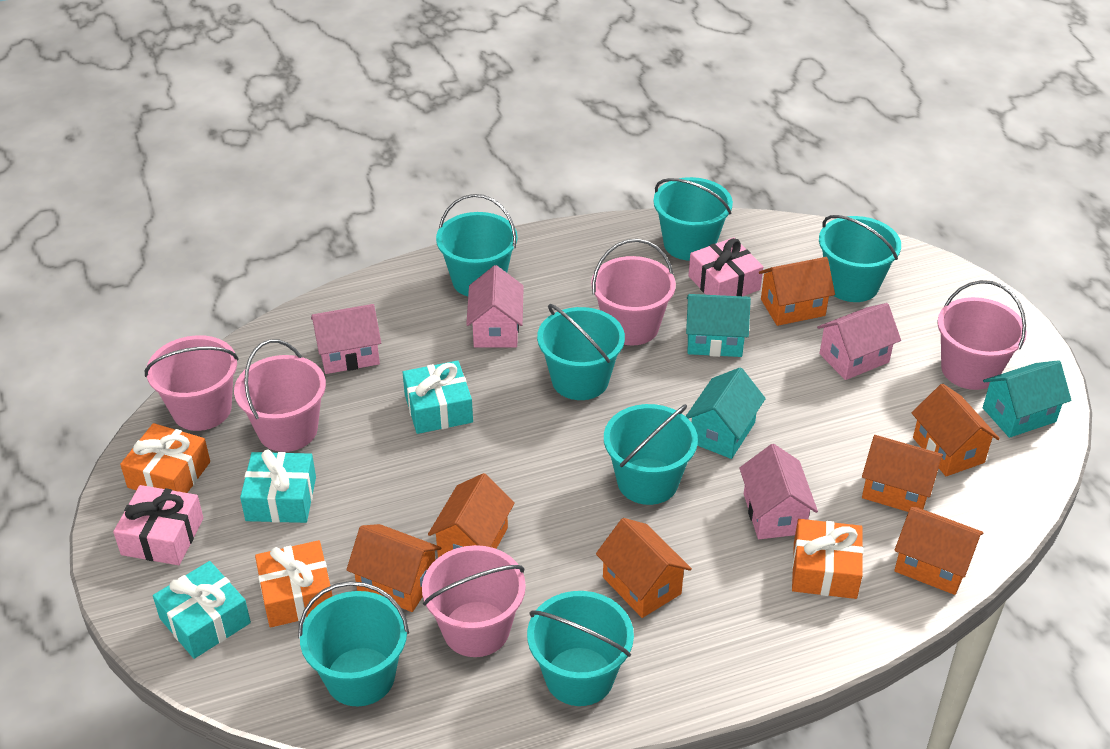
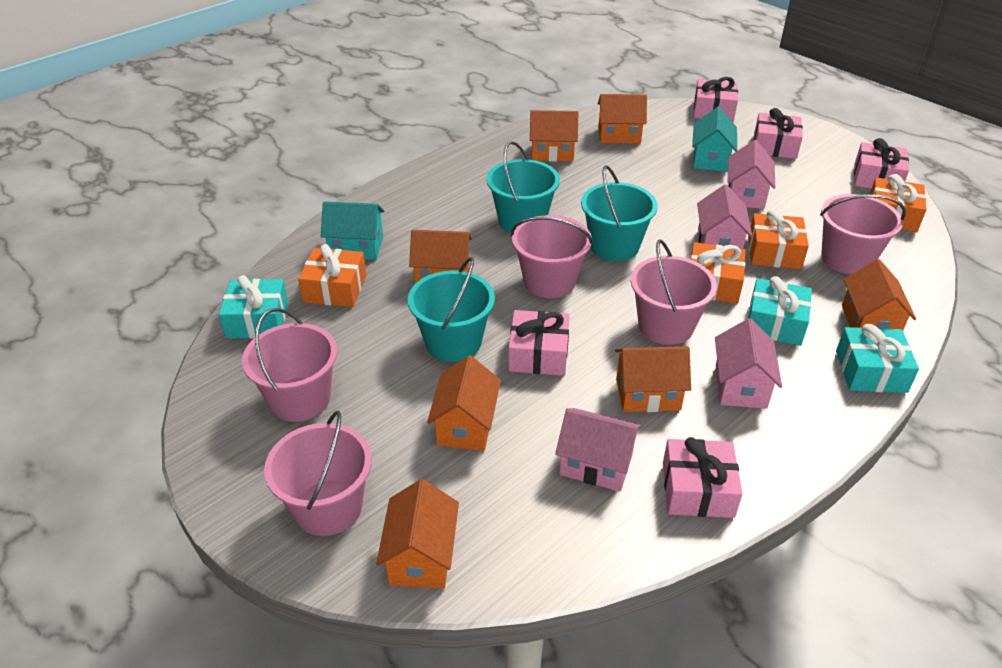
orange gift: [120,423,210,493] [255,540,332,627] [792,519,863,599] = 3 -> [298,244,366,307] [690,242,745,304] [748,209,809,269] [870,174,927,232] = 4
pink gift: [113,485,204,565] [688,237,763,296] = 2 -> [508,310,570,376] [663,437,742,518] [694,77,738,121] [754,108,803,159] [854,138,909,189] = 5
turquoise bucket: [298,581,409,706] [436,194,518,296] [527,591,634,706] [537,304,625,400] [604,404,698,505] [653,177,733,261] [819,215,901,302] = 7 -> [408,257,495,362] [487,141,560,233] [581,165,658,261] = 3
turquoise house: [686,294,751,357] [686,368,766,459] [983,360,1072,438] = 3 -> [321,201,384,260] [692,107,737,172] = 2

